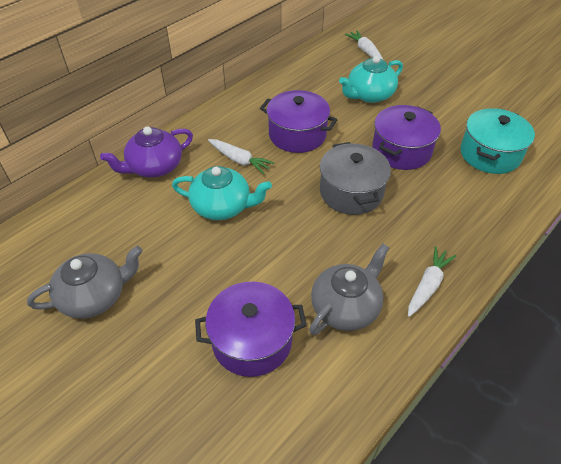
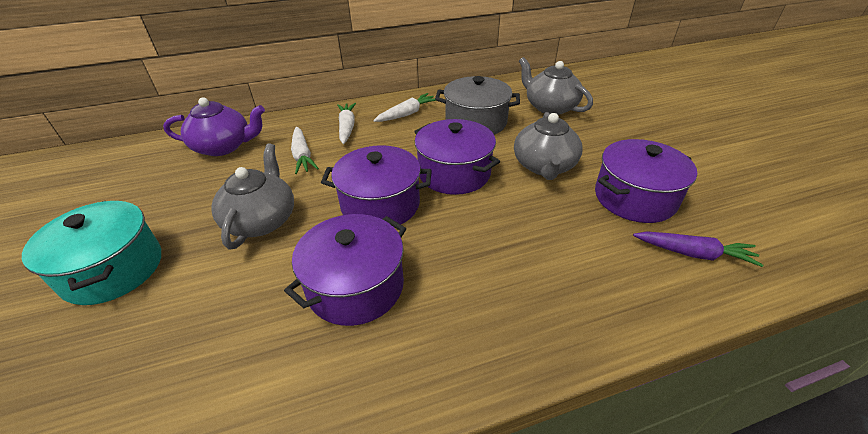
grey teapot: [27,246,143,319] [309,244,389,335] = 2 -> [211,144,294,249] [514,112,583,180] [519,57,593,115] = 3
purple carrot: none = 0 -> [633,231,763,267] = 1
purple pot: [195,282,307,377] [260,90,338,153] [372,105,441,170] = 3 -> [284,214,406,326] [321,145,432,225] [414,119,500,195] [595,139,697,223] = 4
turquoise teapot: [172,166,272,220] [339,56,403,103] = 2 -> none = 0

